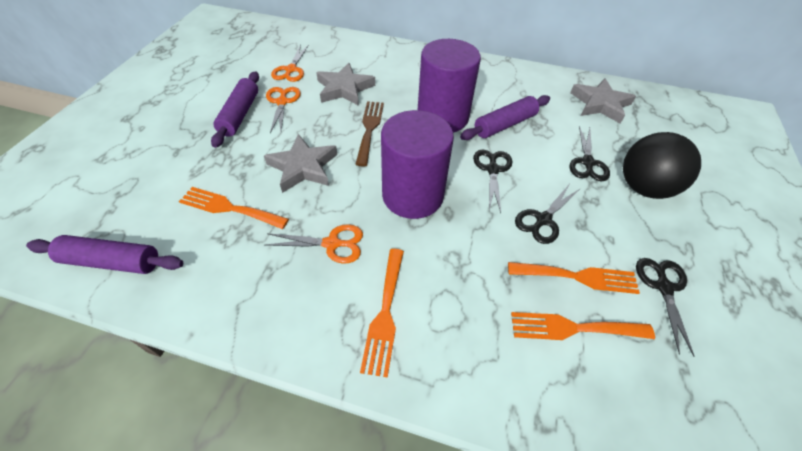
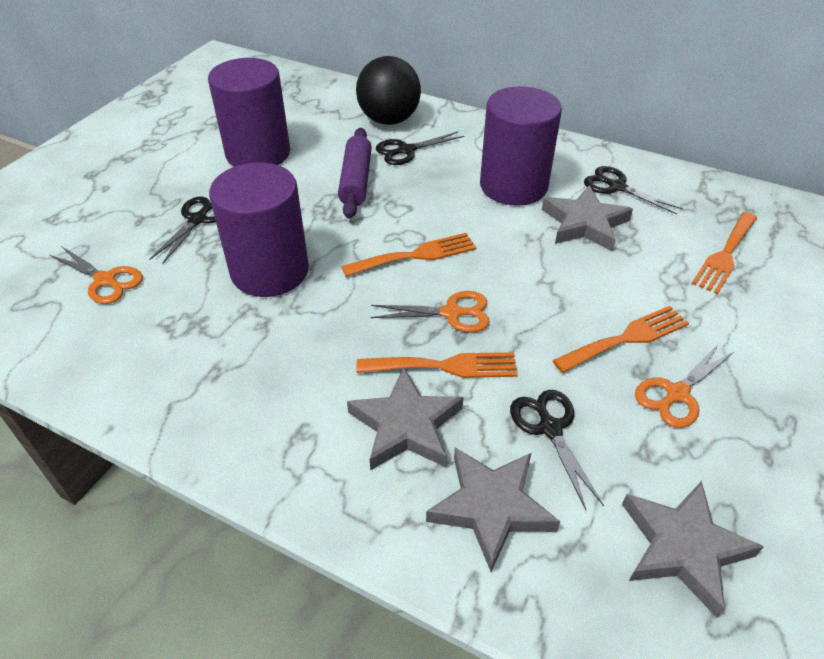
brown fork: [355,101,384,166] = 1 -> none = 0
grey star: [264,134,337,193] [316,63,375,106] [570,78,636,124] = 3 -> [347,367,463,471] [426,448,560,572] [542,185,633,251] [622,481,764,618] = 4
purple cylinder: [381,110,454,219] [418,39,481,132] = 2 -> [208,58,290,167] [209,163,309,297] [480,86,562,206] = 3
purple rolling pin: [26,235,183,274] [211,71,259,148] [460,95,550,140] = 3 -> [338,128,372,219] = 1

